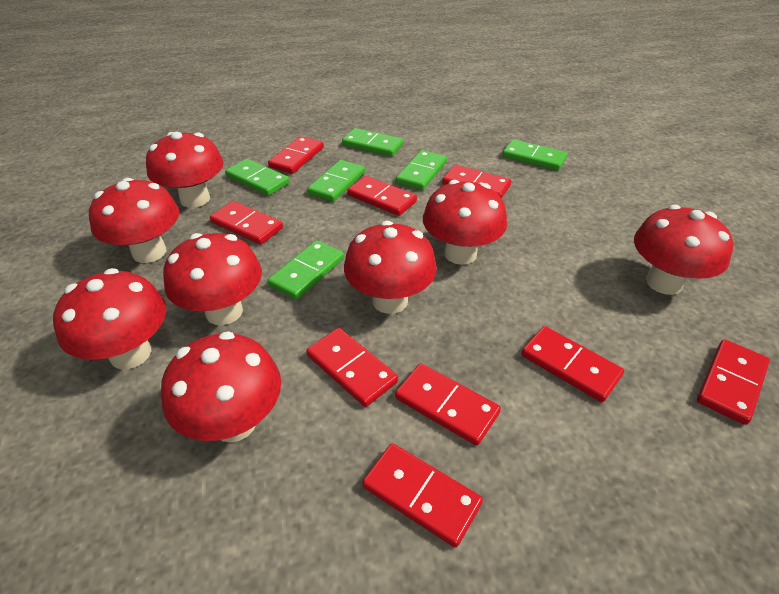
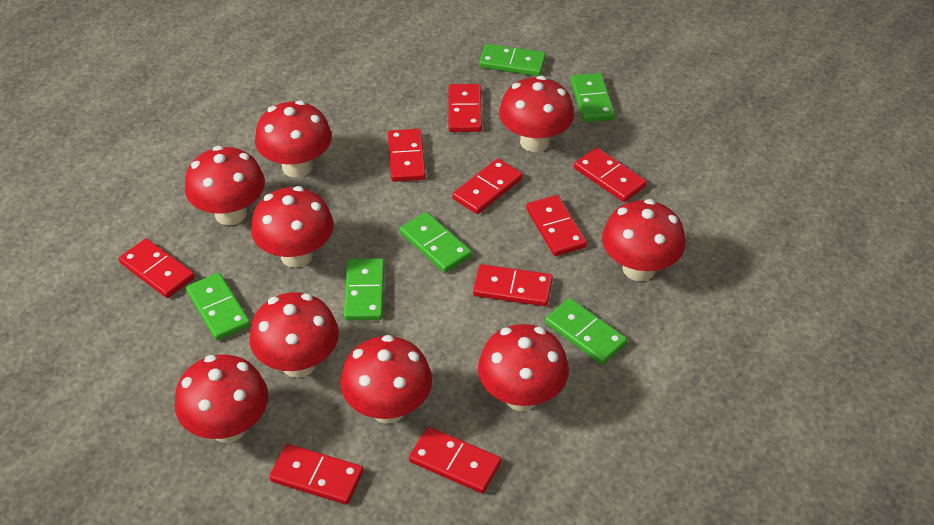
red mushroom: [53,268,167,369] [89,178,180,263] [146,131,224,208] [161,331,281,443] [163,233,262,325] [344,221,437,314] [423,180,507,265] [634,205,733,295] = 8 -> [174,354,268,443] [185,146,265,225] [249,292,339,378] [251,186,334,268] [255,100,332,178] [340,335,432,424] [478,324,569,411] [499,76,574,152] [602,199,685,281] = 9

